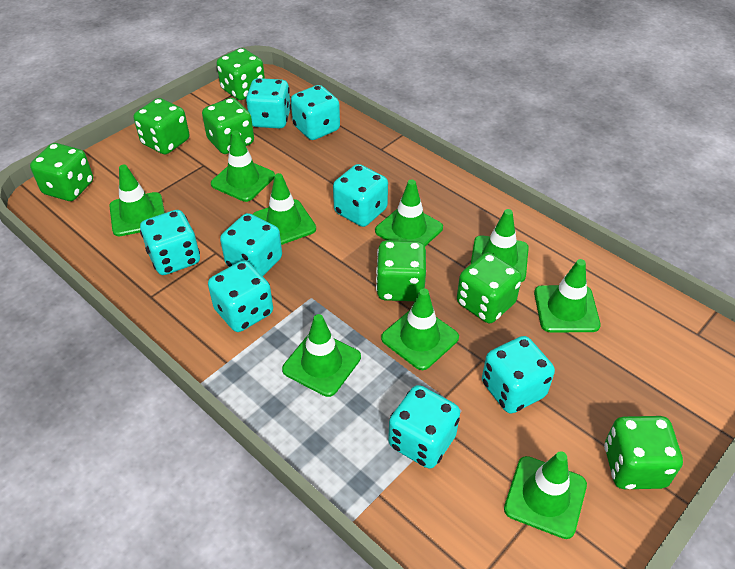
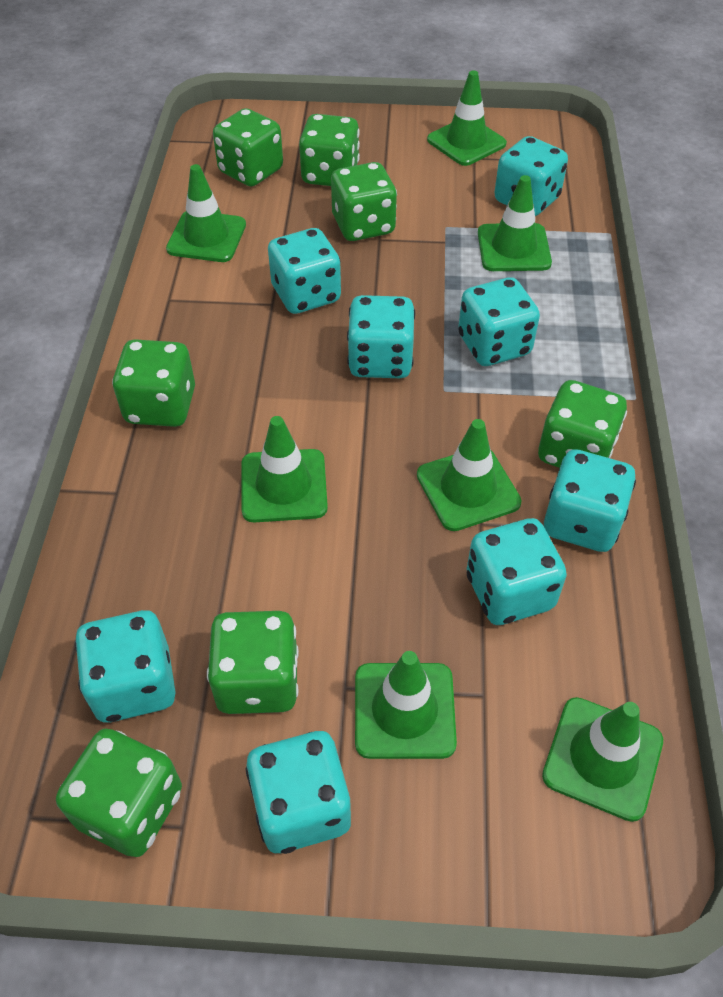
green traffic cone: [109,165,165,236] [211,131,275,202] [252,173,316,245] [282,314,361,397] [375,179,443,246] [381,288,459,370] [471,209,529,282] [504,451,587,539] [534,259,601,332] = 9 -> [166,164,246,262] [242,416,328,522] [355,651,457,759] [417,419,522,531] [427,71,507,166] [478,175,552,271] [542,697,663,822] = 7

